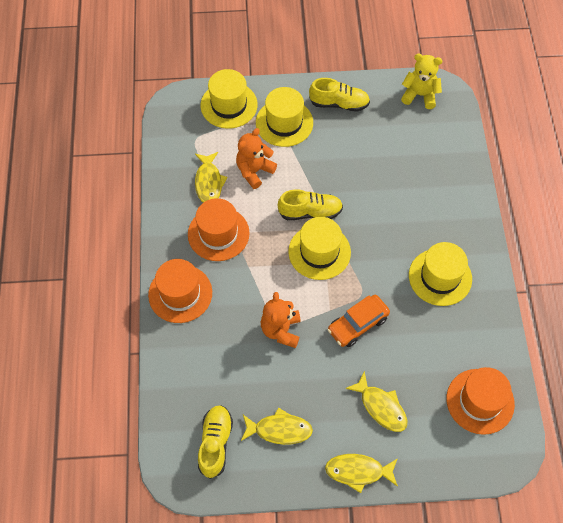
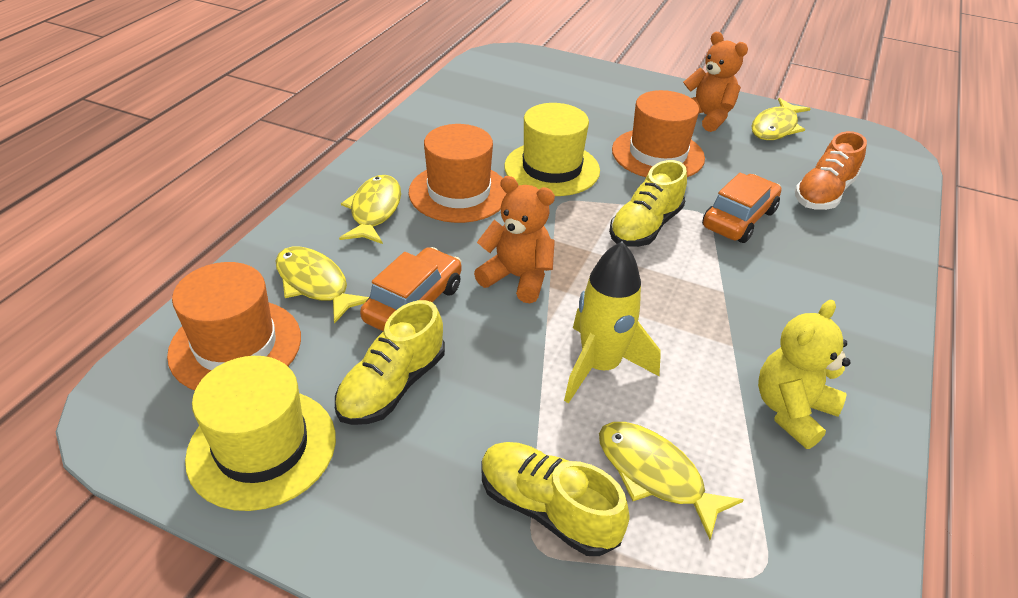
orange car: [327,295,390,347] = 1 -> [360,247,462,331] [702,173,781,243] = 2
orange shoe: none = 0 -> [795,131,867,210] = 1
yellow hat: [201,69,258,129] [256,87,313,147] [288,217,351,280] [409,242,472,306] = 4 -> [185,356,336,511] [504,103,600,196] = 2
yellow rocket: none = 0 -> [564,242,661,403] = 1

